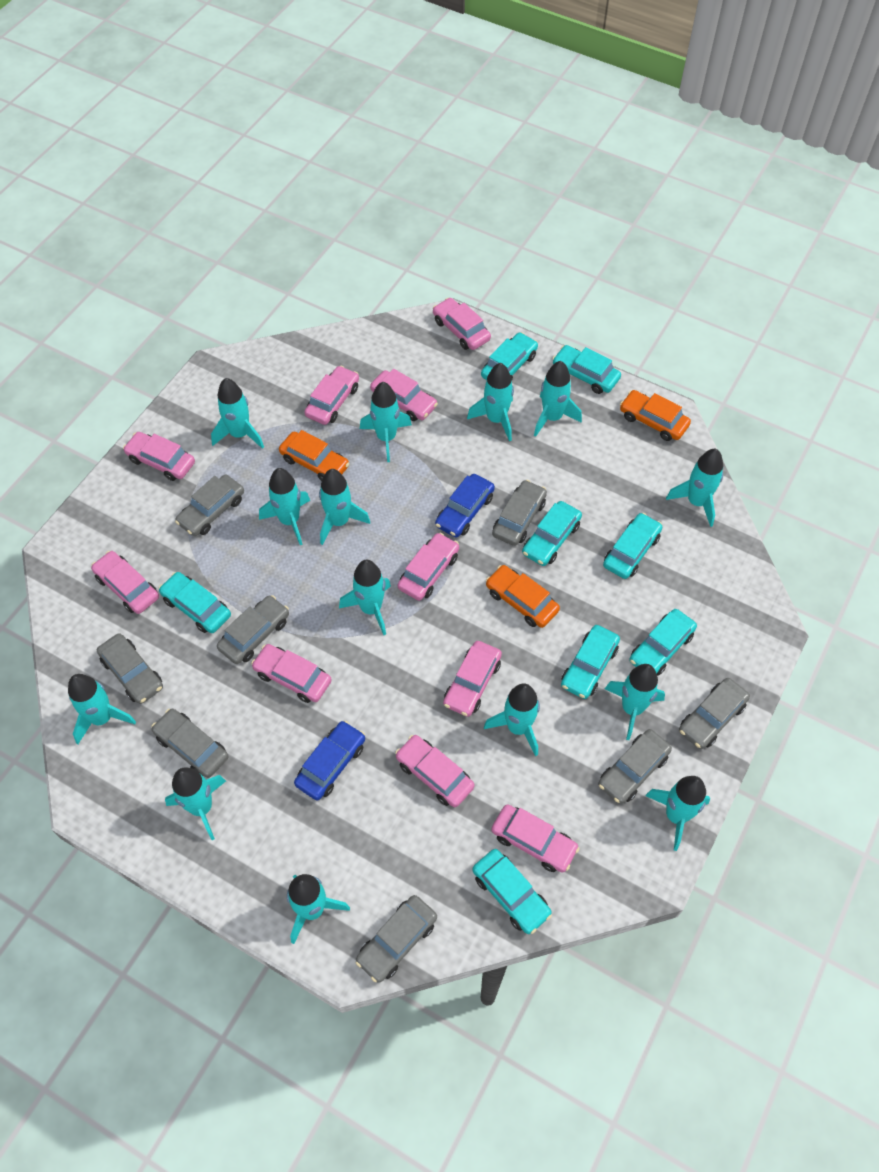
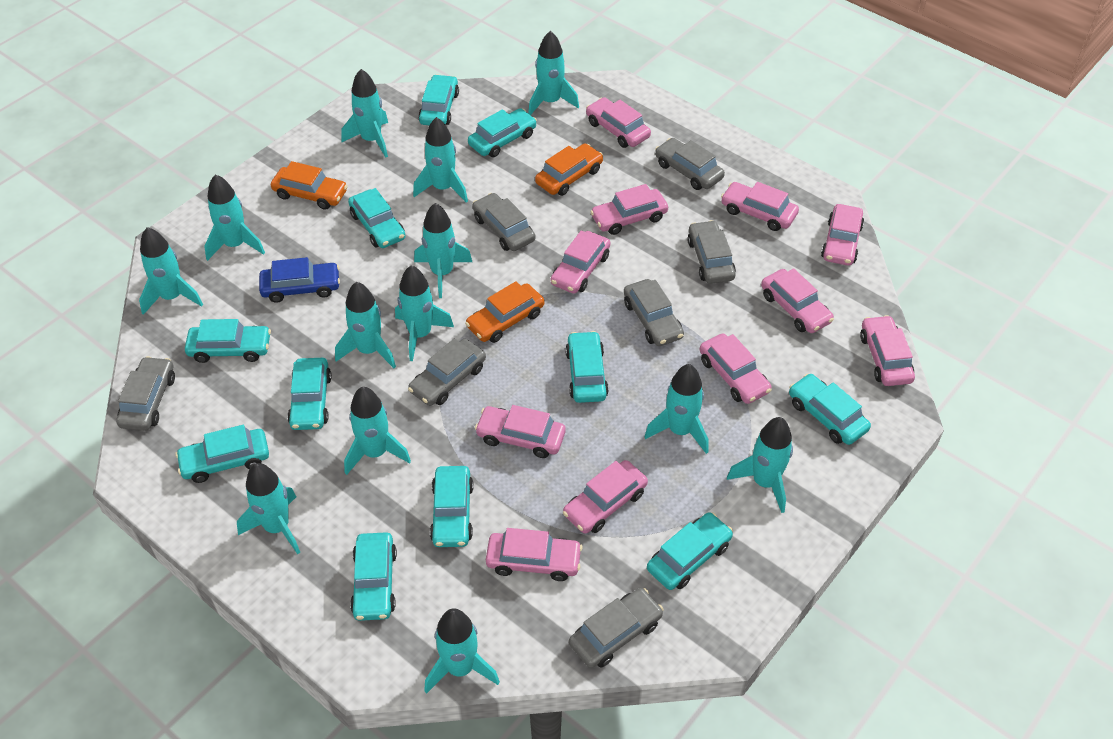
blue car: [294,721,365,800] [435,474,495,537] = 2 -> [259,257,340,303] = 1
grey car: [97,633,163,704] [151,709,228,778] [175,475,244,536] [217,595,289,664] [356,895,437,983] [492,480,547,546] [598,729,672,804] [679,678,750,749] = 8 -> [116,356,175,431] [408,338,486,406] [472,193,535,251] [569,588,664,668] [624,279,684,346] [655,138,725,190] [687,220,736,284] = 7
pink car: [91,551,159,614] [123,432,195,481] [251,644,332,703] [305,366,359,425] [370,369,438,421] [395,735,475,807] [398,533,459,601] [433,298,491,350] [443,641,502,717] [491,804,580,873] = 10 -> [475,405,566,458] [486,528,583,581] [551,230,611,294] [563,460,648,534] [586,97,651,148] [590,184,668,235] [699,334,772,404] [721,182,799,231] [761,268,834,333] [821,204,864,266] [860,315,915,386] = 11
turquoise car: [159,572,231,633] [472,849,552,934] [481,332,538,380] [522,501,582,566] [552,345,621,394] [561,625,620,699] [603,513,662,579] [629,609,697,676] = 8 -> [175,425,269,483] [185,319,271,363] [287,358,332,430] [348,188,406,248] [350,532,397,621] [418,74,459,125] [430,466,474,547] [468,108,537,157] [565,331,609,403] [647,512,733,590] [789,374,871,445] = 11
turquoise rocket: [68,674,136,744] [165,767,226,840] [211,378,264,449] [259,468,310,545] [287,874,350,944] [319,469,370,545] [339,560,391,635] [360,382,412,462] [467,363,514,441] [484,683,540,756] [534,361,582,437] [605,664,665,740] [646,776,710,851] [666,449,723,527] = 14 -> [139,227,203,315] [204,174,265,261] [237,463,300,554] [335,282,396,368] [341,69,388,158] [344,387,411,475] [395,265,454,361] [413,117,468,203] [414,203,472,298] [424,608,500,694] [528,31,579,115] [644,364,708,454] [727,417,793,513] = 13

